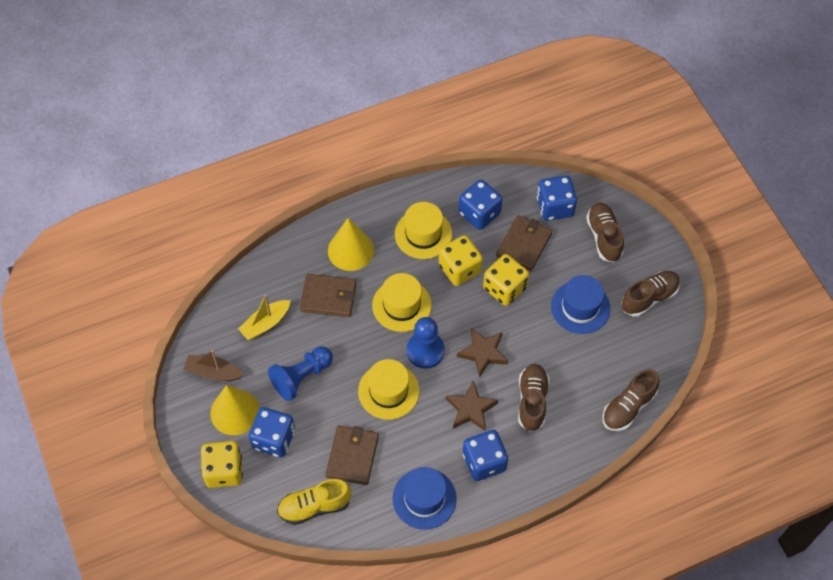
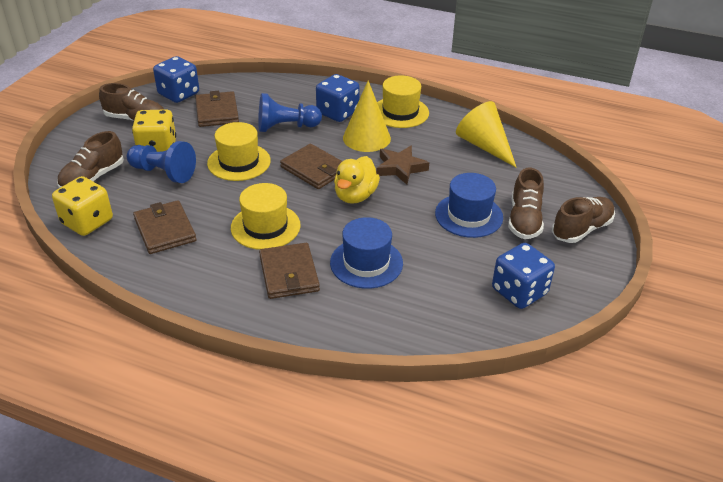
blue dice: [249,407,295,457] [458,179,502,230] [463,430,508,481] [537,175,577,221] = 4 -> [153,56,199,103] [316,74,360,122] [492,243,555,309] = 3
brown boat: [183,350,244,381] = 1 -> none = 0
brown star: [446,381,498,431] [457,328,508,378] = 2 -> [376,146,429,185] = 1
brown wallet: [300,274,357,317] [326,425,379,485] [496,215,552,271] = 3 -> [133,200,197,254] [195,91,239,127] [259,243,320,299] [280,144,342,189] = 4
yellow boat: [238,295,291,340] = 1 -> none = 0
yellow dice: [201,441,243,488] [439,235,483,286] [483,254,529,306] = 3 -> [52,176,113,236] [132,109,176,152] = 2
yellow duck: none = 0 -> [334,156,380,204] = 1
yellow shoe: [277,479,351,525] = 1 -> none = 0

